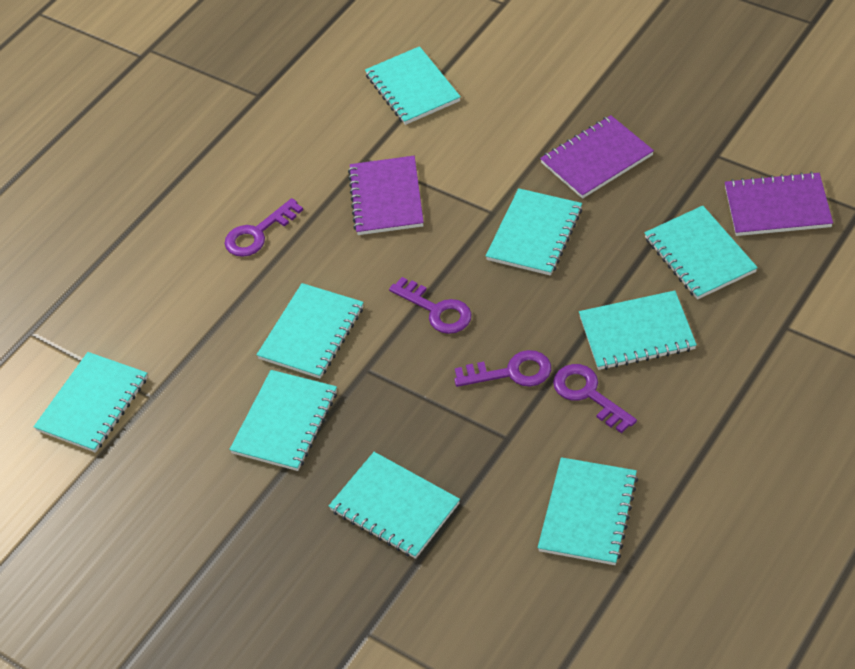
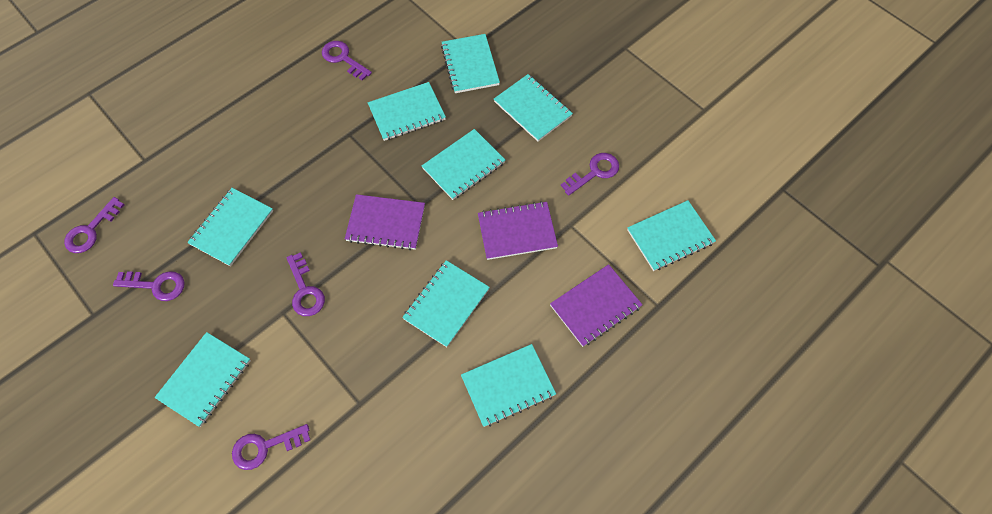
purple key: [224,198,303,257] [389,277,472,334] [454,350,551,387] [553,364,637,433] = 4 -> [64,197,124,253] [113,271,185,301] [232,424,310,470] [286,252,325,316] [322,41,372,81] [561,153,619,196] = 6

